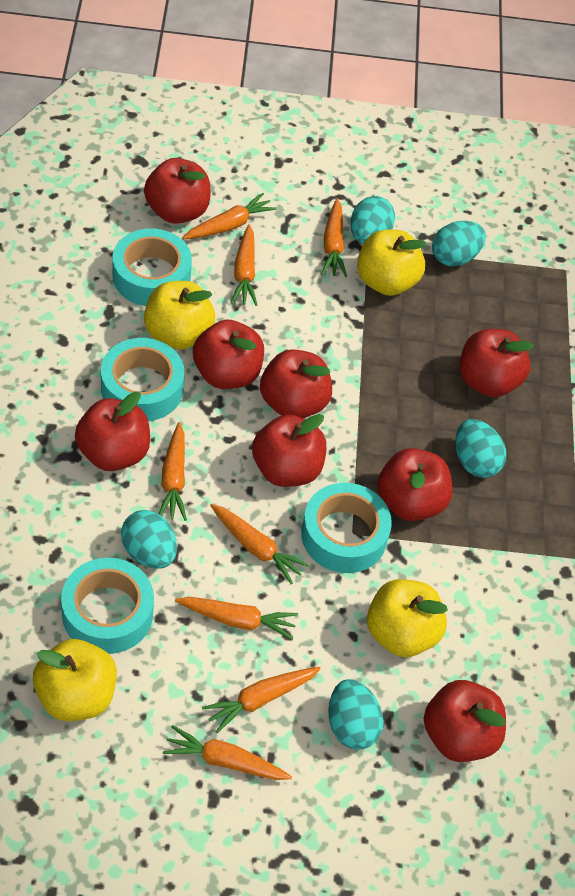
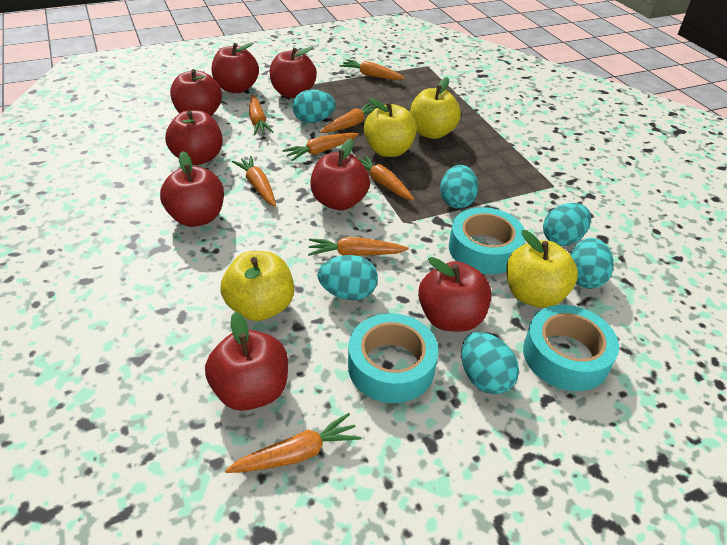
turquoise egg: [121,510,177,568] [328,679,383,750] [350,196,395,244] [432,221,486,267] [455,419,506,478] = 5 -> [292,89,336,123] [318,255,378,300] [440,165,479,209] [461,332,519,394] [543,203,591,246] [570,238,614,289] = 6
turquoise tape: [61,558,154,654] [101,338,184,421] [112,228,192,306] [301,483,392,573] = 4 -> [348,313,438,403] [449,207,525,274] [523,305,619,391] = 3

